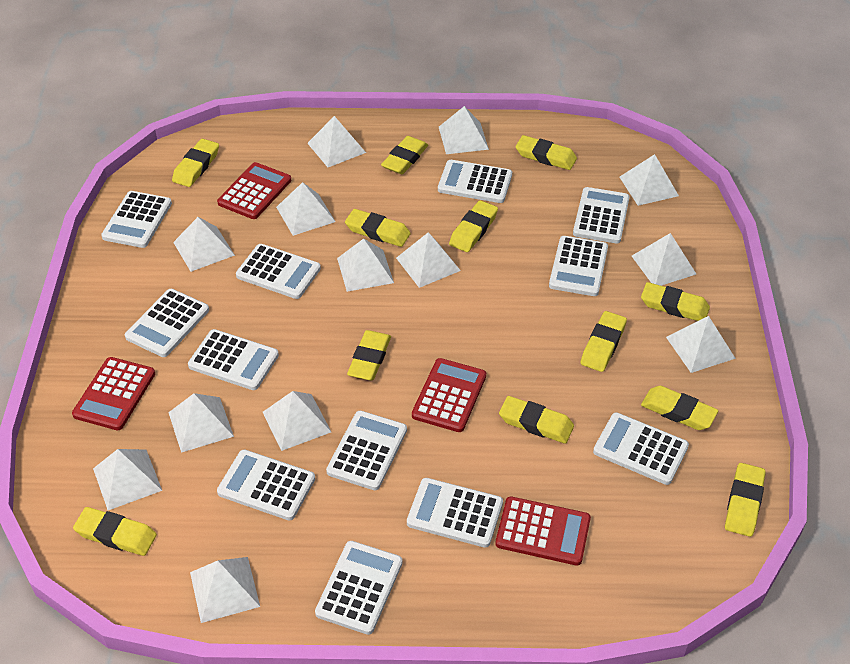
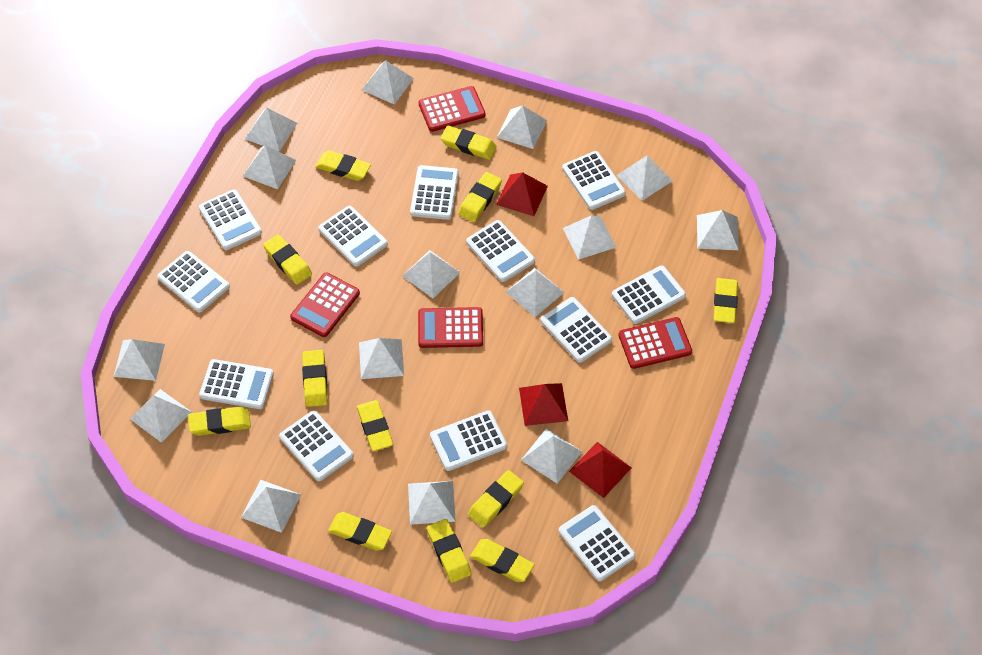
red pyramid: none = 0 -> [496,172,548,216] [519,383,568,426] [569,442,632,498] = 3
white pyramid: [93,449,162,510] [168,393,234,453] [173,217,235,272] [190,557,260,623] [263,391,331,451] [276,182,336,236] [307,116,366,167] [337,238,394,292] [396,232,461,288] [439,106,489,154] [619,154,679,206] [632,233,696,286] [666,316,736,373] = 13 -> [113,339,165,381] [130,389,191,443] [241,480,301,533] [243,145,296,189] [245,108,297,152] [359,338,404,379] [362,60,414,105] [402,250,461,298] [408,481,456,525] [497,105,547,149] [506,268,565,317] [521,428,583,483] [563,215,616,260] [616,155,672,201] [697,210,739,250] = 15

